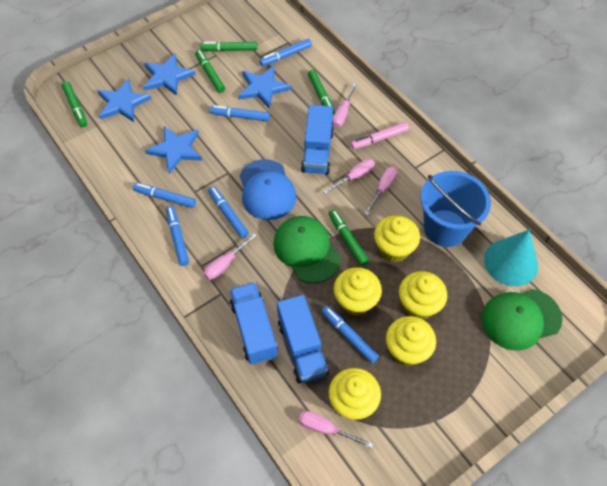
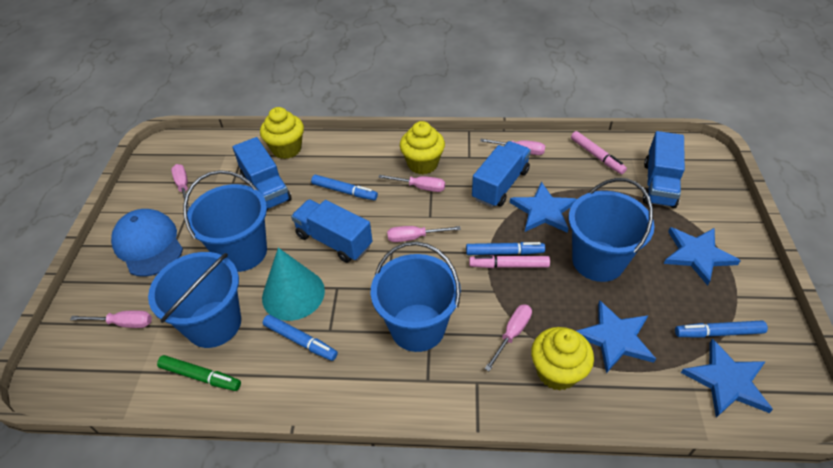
blue bucket: [420,171,491,247] = 1 -> [148,252,241,348] [183,170,267,272] [371,242,461,352] [569,178,655,282] = 4
blue marker: [133,183,196,208] [166,206,189,266] [208,186,249,238] [210,105,270,122] [259,39,312,66] [321,306,379,363] = 6 -> [263,315,338,361] [311,175,378,200] [466,242,545,255] [675,321,768,338] = 4
blue truck: [230,282,278,364] [277,295,329,383] [301,105,334,175] = 3 -> [233,137,292,210] [291,199,373,263] [472,141,531,207] [643,131,685,208] = 4
green cap: [273,216,341,283] [481,289,562,351] = 2 -> none = 0
green marker: [62,81,87,127] [195,50,225,93] [200,42,257,52] [308,70,335,115] [329,209,369,266] = 5 -> [157,355,241,391] = 1
pink marker: [351,122,409,149] = 1 -> [469,255,550,268] [571,131,627,174] = 2
pink screwdriver: [204,234,257,280] [299,411,373,448] [323,159,375,194] [332,83,357,127] [364,167,398,215] = 5 -> [70,311,152,328] [171,164,190,210] [378,175,445,192] [387,226,461,242] [480,139,545,155] [485,304,532,371] = 6
yellow cupcake: [328,368,381,420] [334,267,382,316] [374,215,420,262] [386,316,436,366] [399,271,447,319] = 5 -> [260,107,304,159] [400,121,445,174] [531,327,594,391] = 3

